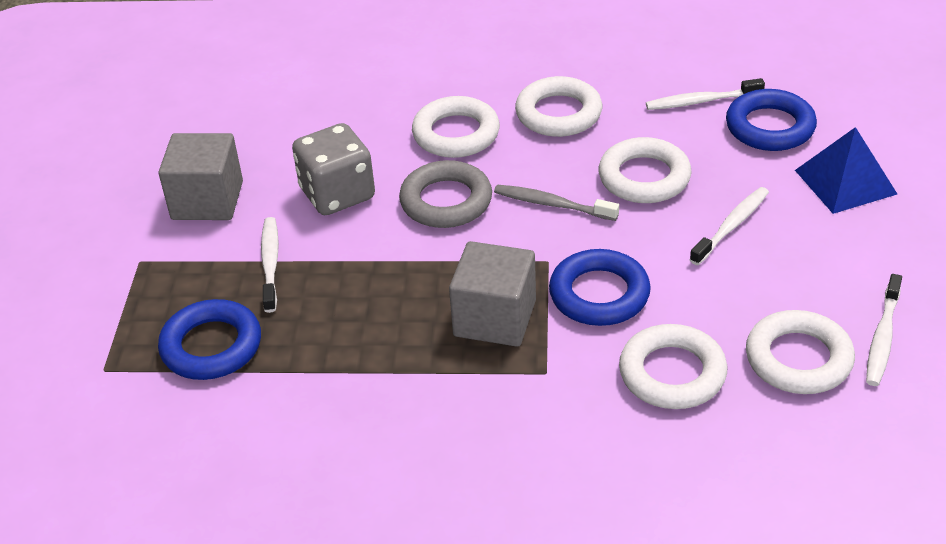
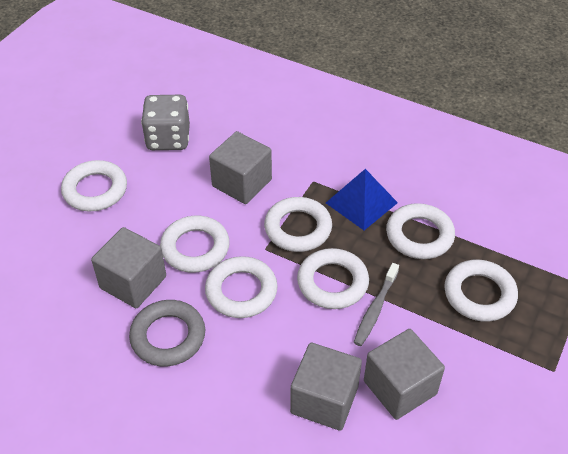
blue ring: [158,299,261,380] [549,249,651,326] [726,89,817,151] = 3 -> none = 0
grey cube: [159,133,243,220] [449,241,536,347] = 2 -> [91,227,166,308] [209,131,272,204] [290,343,362,431] [364,329,445,420] = 4
white ring: [412,96,500,158] [515,76,602,137] [599,137,692,203] [619,324,727,409] [746,310,855,394] = 5 -> [61,160,127,211] [160,215,230,273] [205,256,278,318] [264,197,332,252] [297,248,369,309] [386,203,455,259] [444,260,518,322] = 7
white toothbrush: [261,217,279,313] [646,78,765,110] [690,187,769,265] [866,274,902,386] = 4 -> none = 0

